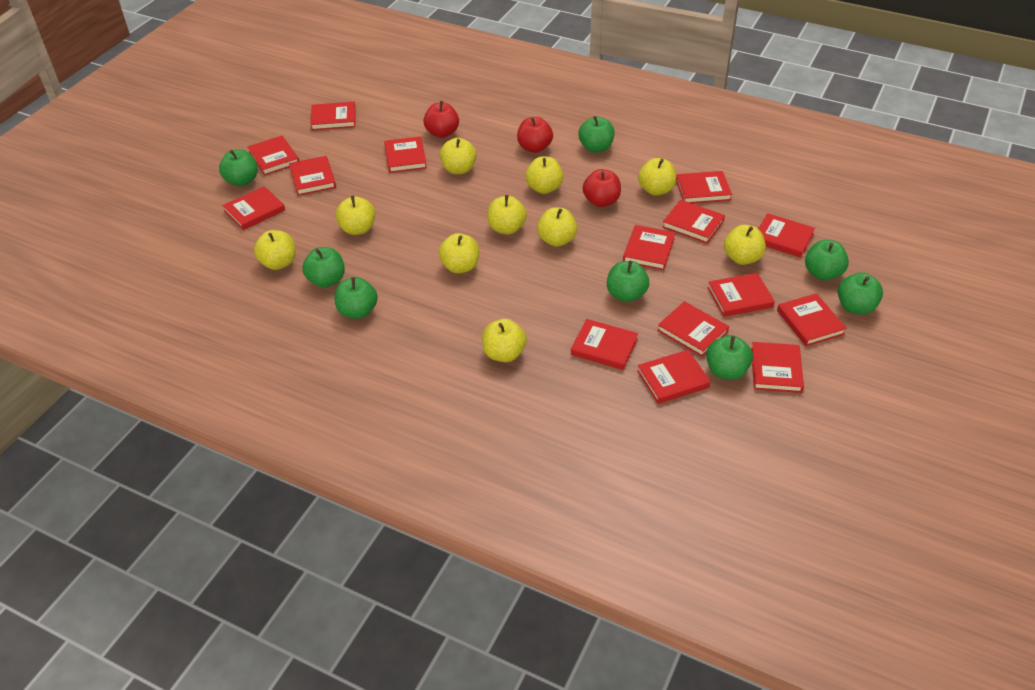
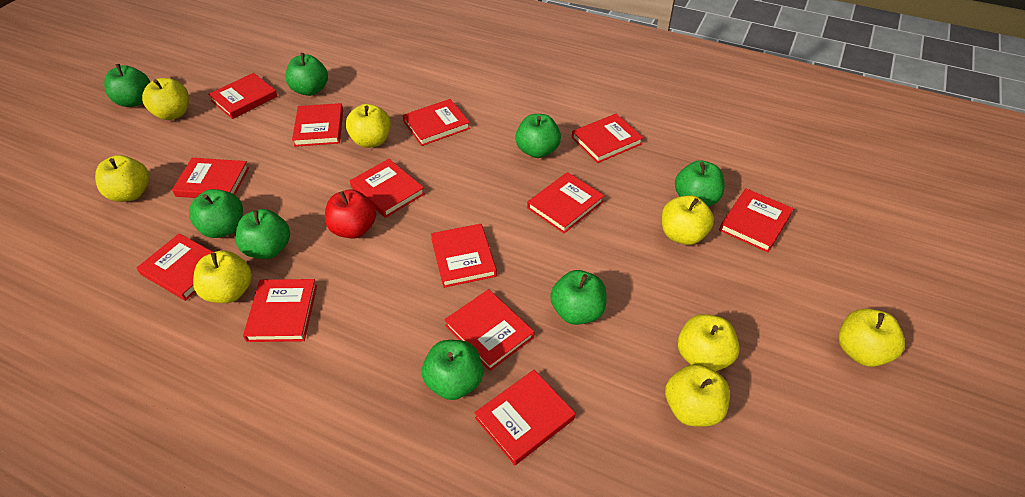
red apple: [424,101,459,138] [517,117,553,153] [583,169,621,207] = 3 -> [325,190,376,238] = 1
red book: [222,186,285,230] [248,136,299,175] [289,156,336,196] [310,102,355,130] [384,136,427,173] [571,319,638,370] [623,225,675,270] [637,350,711,404] [657,301,729,357] [662,200,725,244] [676,171,732,203] [707,273,775,317] [751,342,804,393] [758,213,815,258] [777,293,847,346] = 15 -> [137,233,213,301] [172,158,249,198] [208,73,278,119] [243,279,317,342] [292,103,343,147] [350,159,425,218] [403,99,470,146] [431,224,497,288] [444,289,534,371] [474,370,575,465] [527,172,604,233] [572,114,643,163] [719,188,794,252] = 13
yellow apple: [254,230,295,270] [335,196,375,235] [438,233,479,273] [439,138,477,174] [482,319,527,362] [487,195,527,234] [525,156,563,194] [537,207,577,247] [638,158,676,196] [724,225,766,265] = 10 -> [95,155,149,202] [142,78,189,120] [193,250,252,303] [345,104,391,148] [662,195,714,245] [665,364,730,427] [678,314,740,371] [839,309,905,367] = 8

